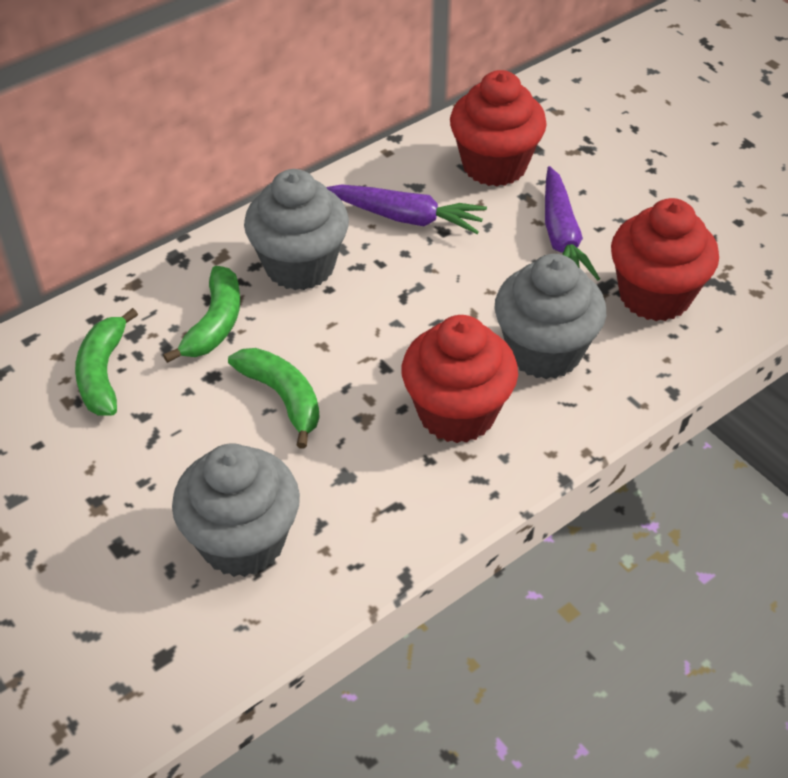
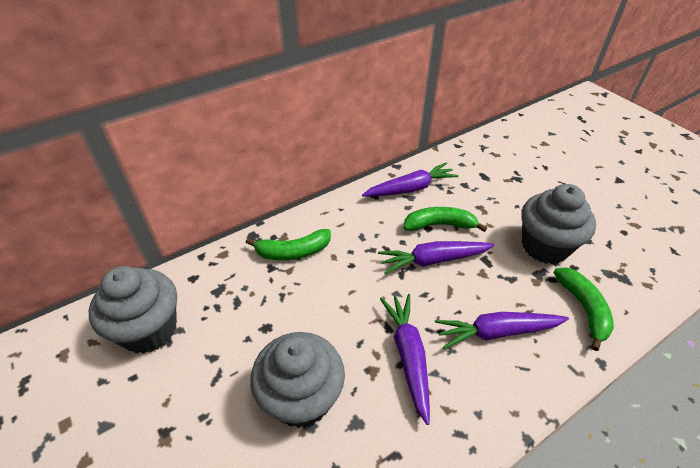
purple carrot: [326,185,487,234] [545,166,600,280] = 2 -> [362,162,459,197] [378,241,494,274] [380,294,430,425] [435,312,569,349] = 4
red cupcake: [402,315,518,443] [450,70,547,186] [611,198,719,321] = 3 -> none = 0

